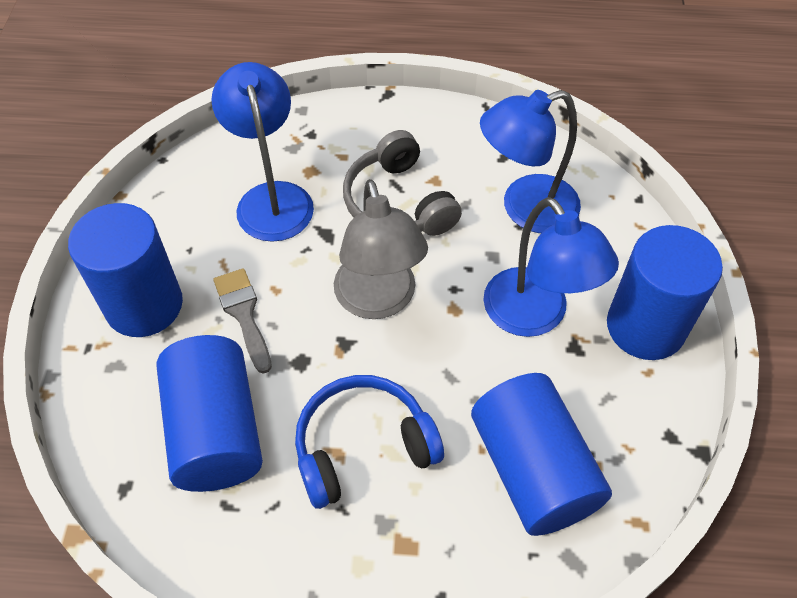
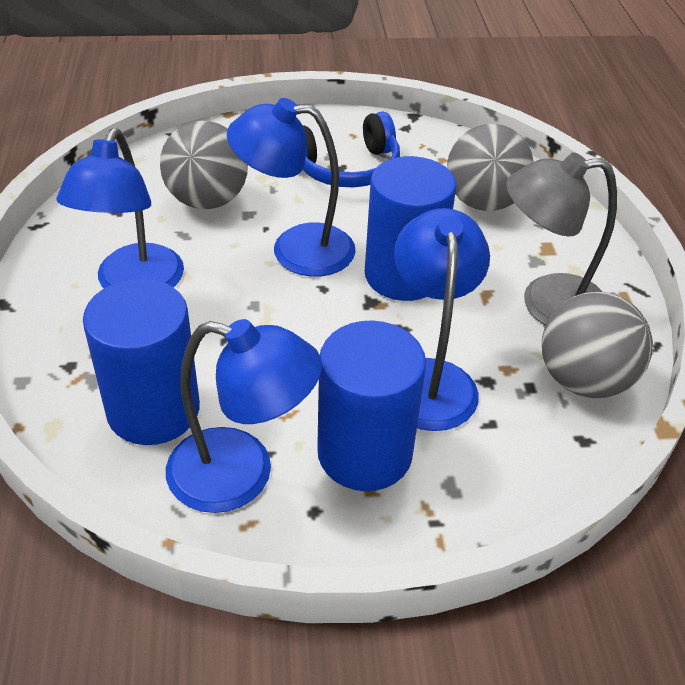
blue cylinder: [68,203,183,337] [156,335,263,492] [471,373,612,536] [607,225,723,360] = 4 -> [83,279,200,445] [317,321,426,491] [365,156,457,301] = 3
blue lamp: [211,62,314,242] [480,90,581,233] [483,197,619,337] = 3 -> [57,128,184,288] [166,319,322,513] [227,98,356,277] [394,208,490,431] = 4
grey ball: none = 0 -> [160,121,248,209] [447,124,534,211] [542,292,653,398] = 3
grey brush: [213,269,272,374] = 1 -> none = 0
grey headphones: [343,130,462,236] = 1 -> none = 0

